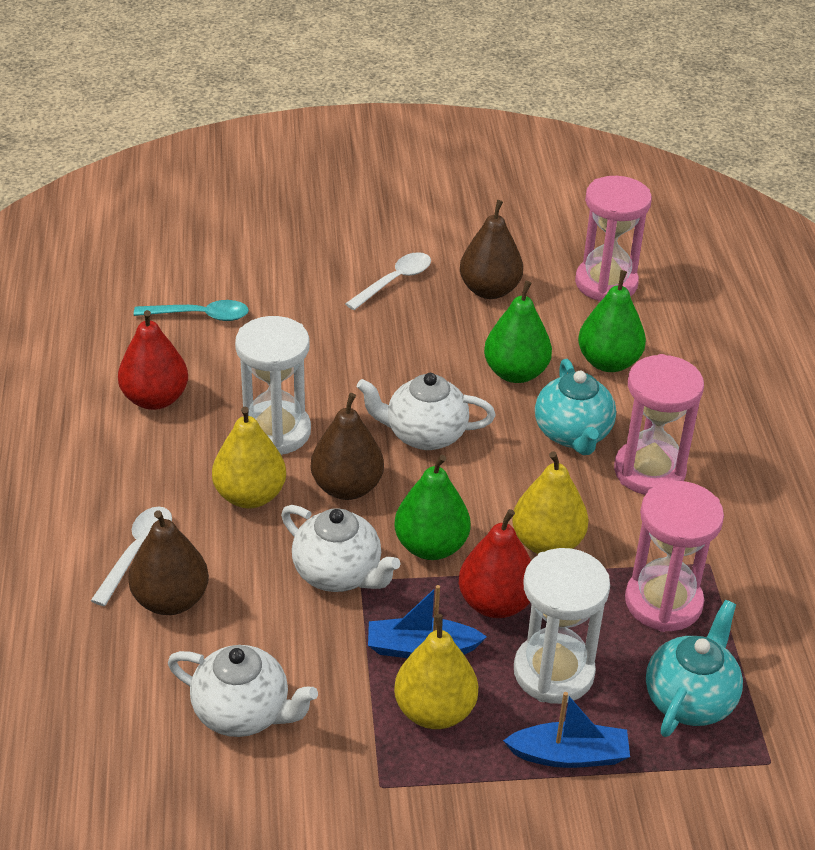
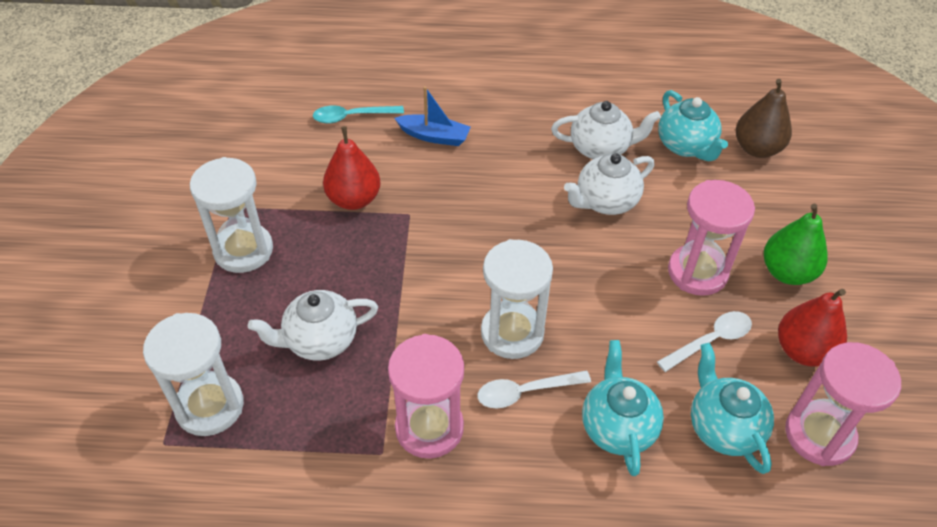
blue boat: [368,585,487,658] [503,692,630,768] = 2 -> [395,86,471,146] = 1
brown pear: [128,510,209,615] [311,393,384,500] [460,200,523,299] = 3 -> [736,79,792,158] = 1
green pear: [395,455,471,560] [484,281,552,383] [578,270,646,372] = 3 -> [764,204,828,285] = 1
turquoise teapot: [535,359,616,455] [646,600,743,737] = 2 -> [582,340,664,476] [658,90,728,161] [691,343,774,474] = 3
white hourglass: [235,316,311,455] [514,548,610,704] = 2 -> [143,313,244,436] [190,157,273,273] [481,239,553,359] = 3
yellow pear: [212,407,286,508] [394,614,478,729] [512,451,588,554] = 3 -> none = 0

